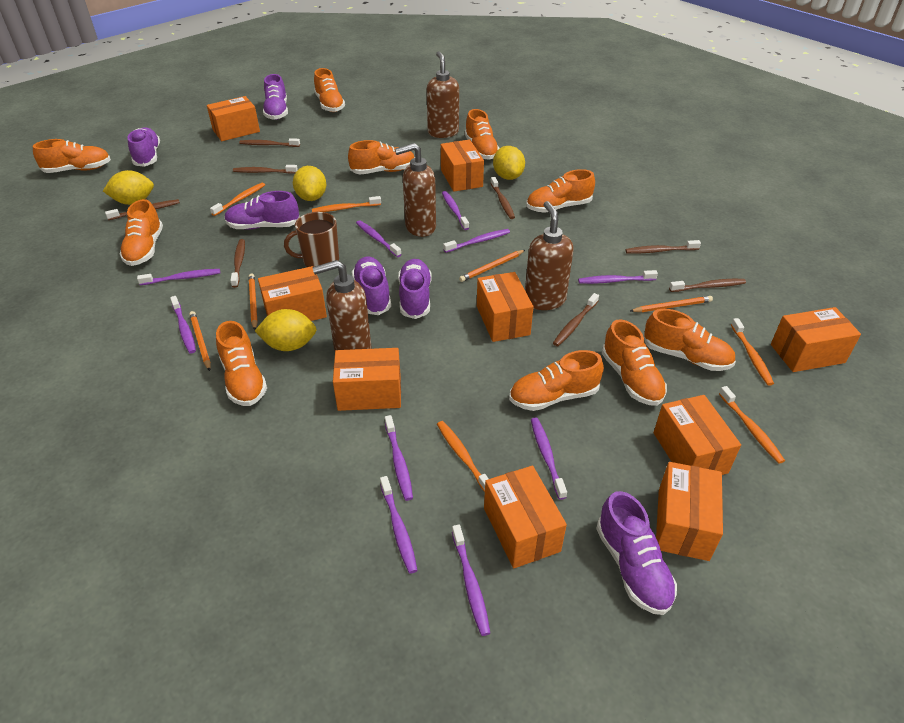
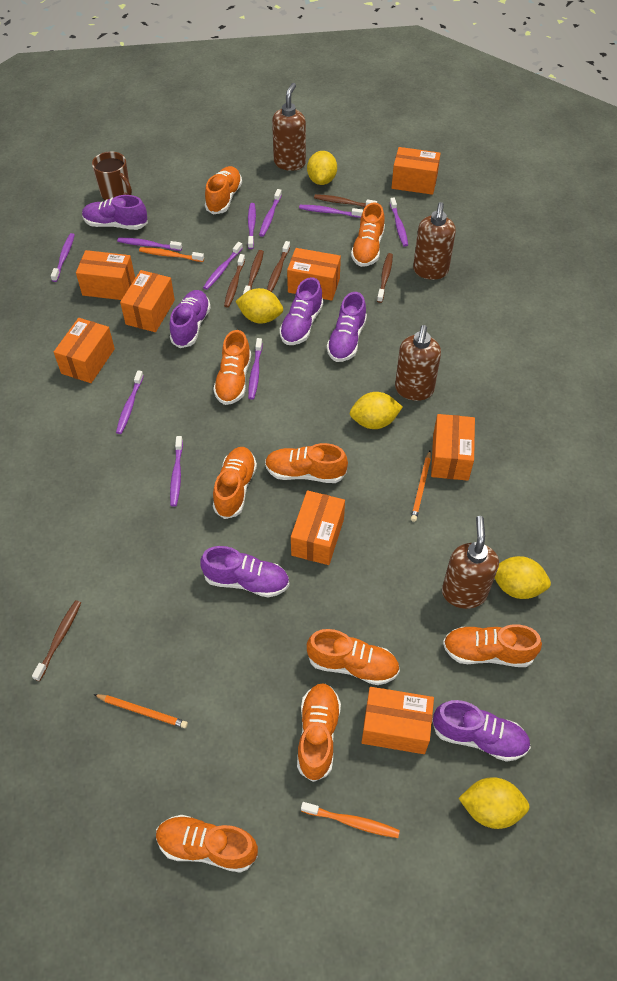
brown toothbrush: [105,199,180,220] [230,239,245,288] [233,165,298,174] [239,138,300,147] [491,177,515,219] [553,293,599,346] [625,240,701,254] [669,279,746,292] = 8 -> [32,600,81,681] [224,254,245,308] [243,250,264,294] [267,241,290,292] [314,194,377,207] [377,253,393,303] = 6
orange box: [207,96,260,141] [258,266,327,321] [333,348,401,411] [441,140,484,192] [477,272,534,342] [484,466,567,568] [654,395,741,475] [656,462,723,561] [771,307,861,372] = 9 -> [54,318,115,383] [76,250,135,300] [120,270,175,332] [287,248,341,301] [291,490,345,565] [361,687,434,754] [392,147,441,195] [431,414,475,481] = 8
orange pencil: [189,311,211,371] [249,273,258,330] [459,250,525,282] [630,296,713,312] = 4 -> [94,694,188,728] [411,451,431,522] = 2
orange shoe: [33,139,111,173] [119,199,163,266] [216,321,267,406] [314,68,345,112] [348,140,415,174] [465,109,500,160] [509,350,604,411] [526,169,595,213] [602,319,667,406] [644,309,736,371] = 10 -> [156,815,258,873] [205,166,242,214] [213,330,251,405] [213,447,257,519] [265,443,348,483] [297,683,341,782] [307,629,400,685] [351,202,385,267] [443,624,542,667] = 9
orange toothbrush: [210,182,265,216] [312,196,381,212] [437,421,489,492] [719,386,785,464] [731,318,774,386] = 5 -> [139,247,204,262] [301,802,400,838] = 2
yellow lemon: [103,170,154,205] [255,309,317,351] [293,166,326,201] [493,146,525,180] = 4 -> [235,288,283,323] [307,151,337,185] [350,392,403,429] [458,777,530,829] [495,556,551,599] = 5

